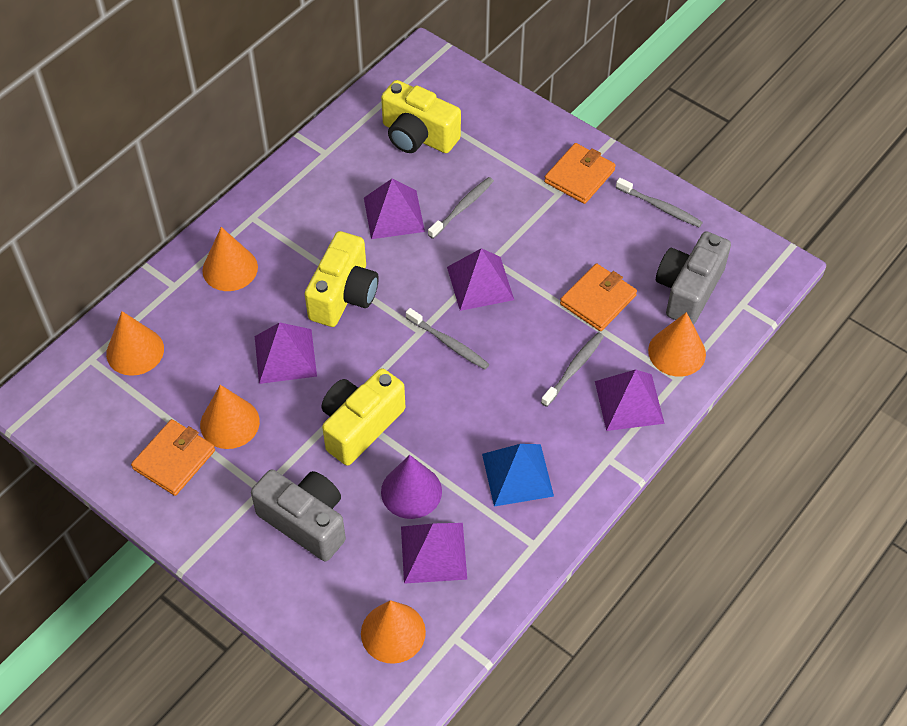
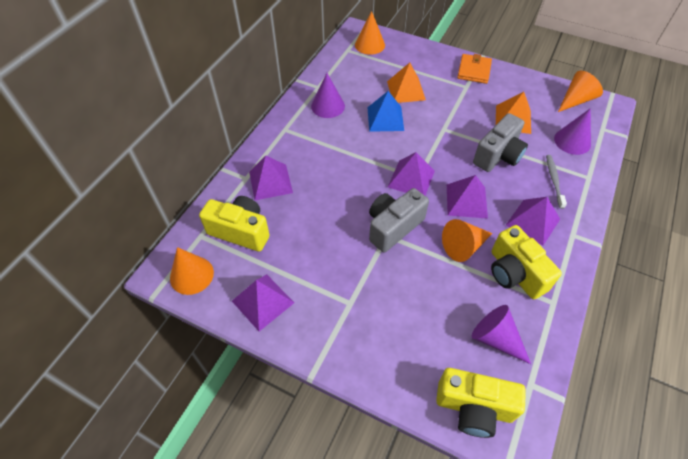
grey toothbrush: [406,308,489,370] [428,177,494,239] [541,332,604,407] [616,178,703,228] = 4 -> [546,155,567,209] = 1
orange cone: [106,311,164,376] [200,385,260,449] [202,227,258,291] [361,600,426,664] [648,312,706,377] = 5 -> [170,247,214,295] [355,11,385,55] [442,219,492,262] [558,71,603,112] = 4
orange pyramid: none = 0 -> [387,63,426,103] [496,92,531,134] = 2
orange wallet: [131,419,215,496] [544,143,616,204] [560,264,637,331] = 3 -> [457,54,492,84] = 1
purple cone: [381,455,442,519] = 1 -> [311,73,345,118] [472,305,531,364] [554,108,591,155] = 3

